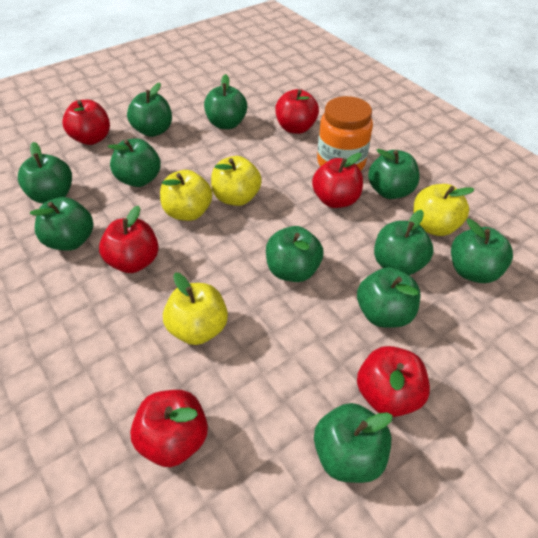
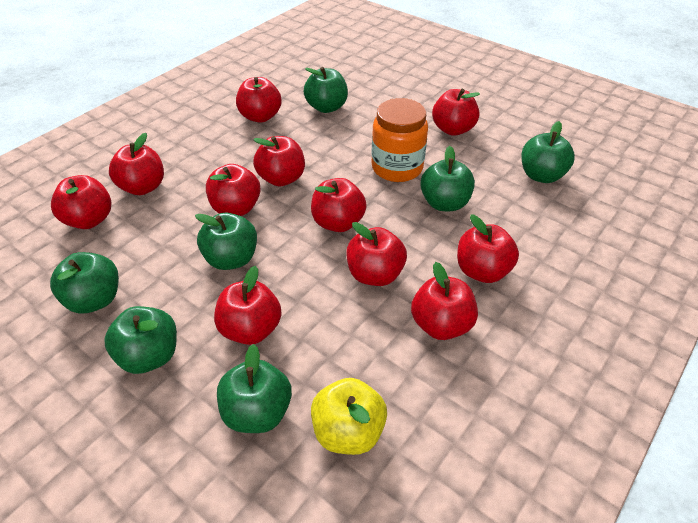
green apple: [18,142,72,204] [30,197,93,251] [108,138,161,187] [127,83,172,137] [204,74,247,129] [266,226,323,282] [314,403,393,483] [357,267,420,328] [368,149,420,199] [374,210,434,275] [451,219,513,283] = 11 -> [50,252,119,314] [104,306,177,374] [195,213,257,270] [217,344,292,433] [304,67,348,113] [420,146,475,211] [521,121,575,183] = 7
red apple: [62,100,110,145] [99,206,159,273] [130,390,208,467] [275,89,319,134] [312,153,363,208] [357,346,430,417] = 6 -> [51,175,112,229] [109,133,164,195] [206,164,261,216] [214,266,282,345] [236,77,282,123] [253,136,305,186] [311,178,367,232] [346,222,407,286] [411,262,478,340] [432,89,480,136] [457,214,519,283] = 11
yellow apple: [160,170,212,221] [163,273,228,345] [211,156,262,206] [414,184,474,236] = 4 -> [311,378,387,455] = 1

